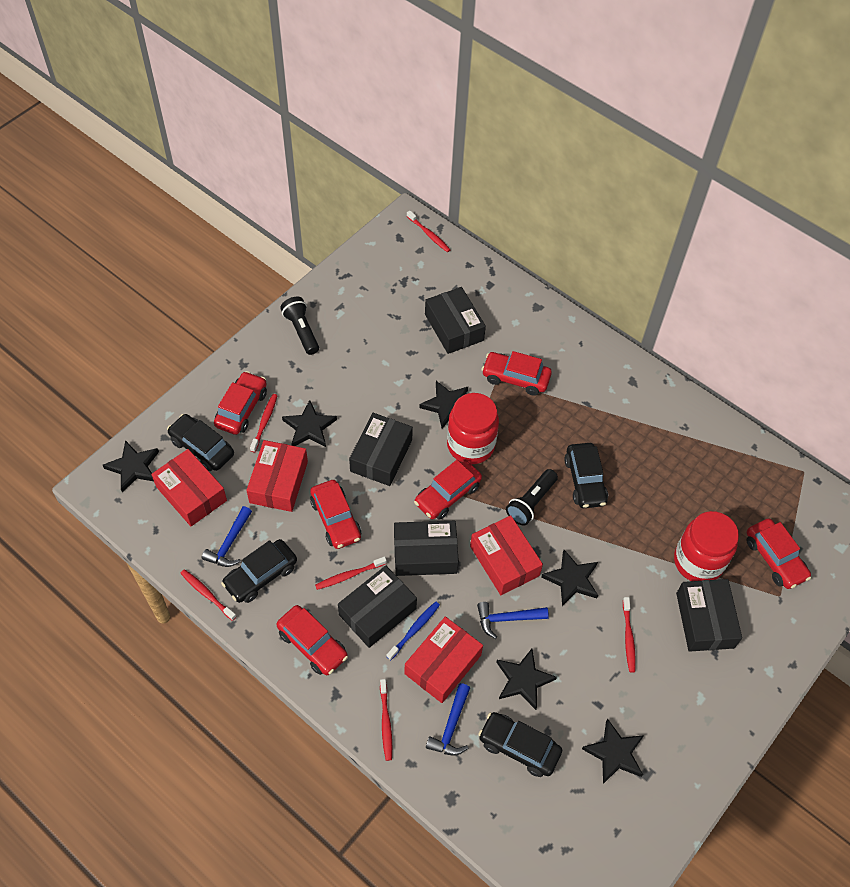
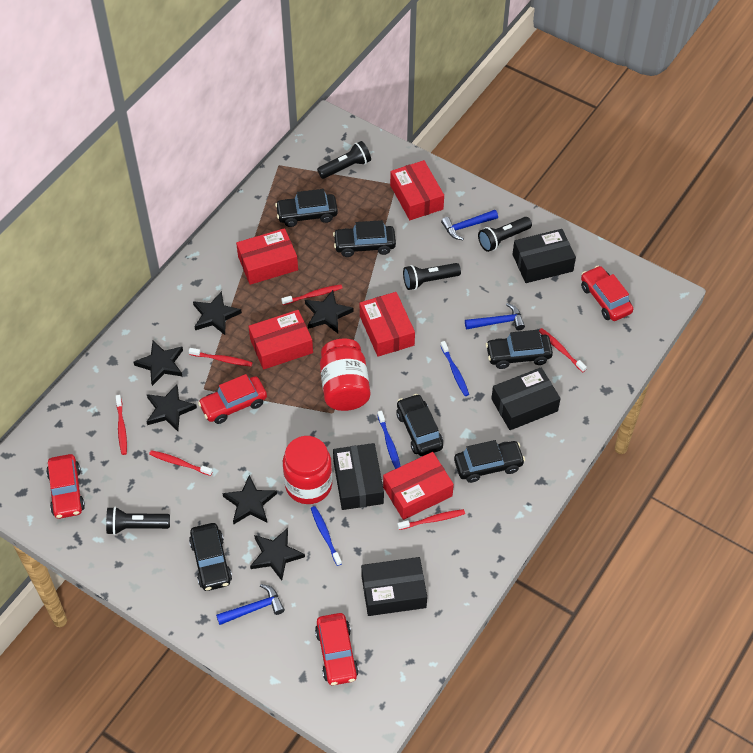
black box: [338,566,417,648] [349,413,413,486] [394,521,459,576] [425,287,486,354] [676,579,742,652] = 5 -> [333,443,384,510] [361,557,427,616] [491,367,561,430] [513,229,576,283] = 4
black car: [167,414,234,471] [221,539,297,603] [478,712,562,777] [564,443,608,508] = 4 -> [189,523,232,591] [275,189,338,227] [333,220,396,257] [396,394,443,456] [454,440,525,483] [486,330,553,369] = 6
black flashlight: [280,296,319,355] [506,469,558,525] = 2 -> [106,507,170,535] [317,141,371,179] [403,263,461,290] [478,217,532,252] = 4
blue toothbrush: [386,601,440,660] = 1 -> [311,506,342,566] [377,411,401,469] [440,341,469,396] = 3
red box: [151,449,227,526] [246,440,308,512] [404,616,483,703] [470,515,543,595] = 4 -> [236,228,298,285] [248,310,313,369] [360,292,415,357] [383,452,454,520] [390,160,444,220] = 5
red car: [214,371,267,435] [276,605,348,675] [310,480,361,549] [414,459,482,520] [482,351,552,396] [746,519,811,589] = 6 -> [46,454,85,519] [198,374,267,424] [315,613,359,685] [581,266,633,321] = 4

